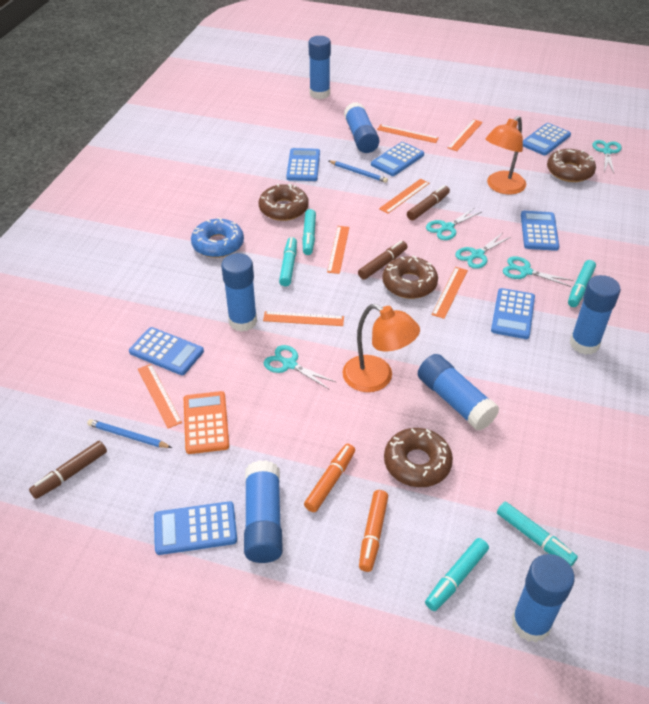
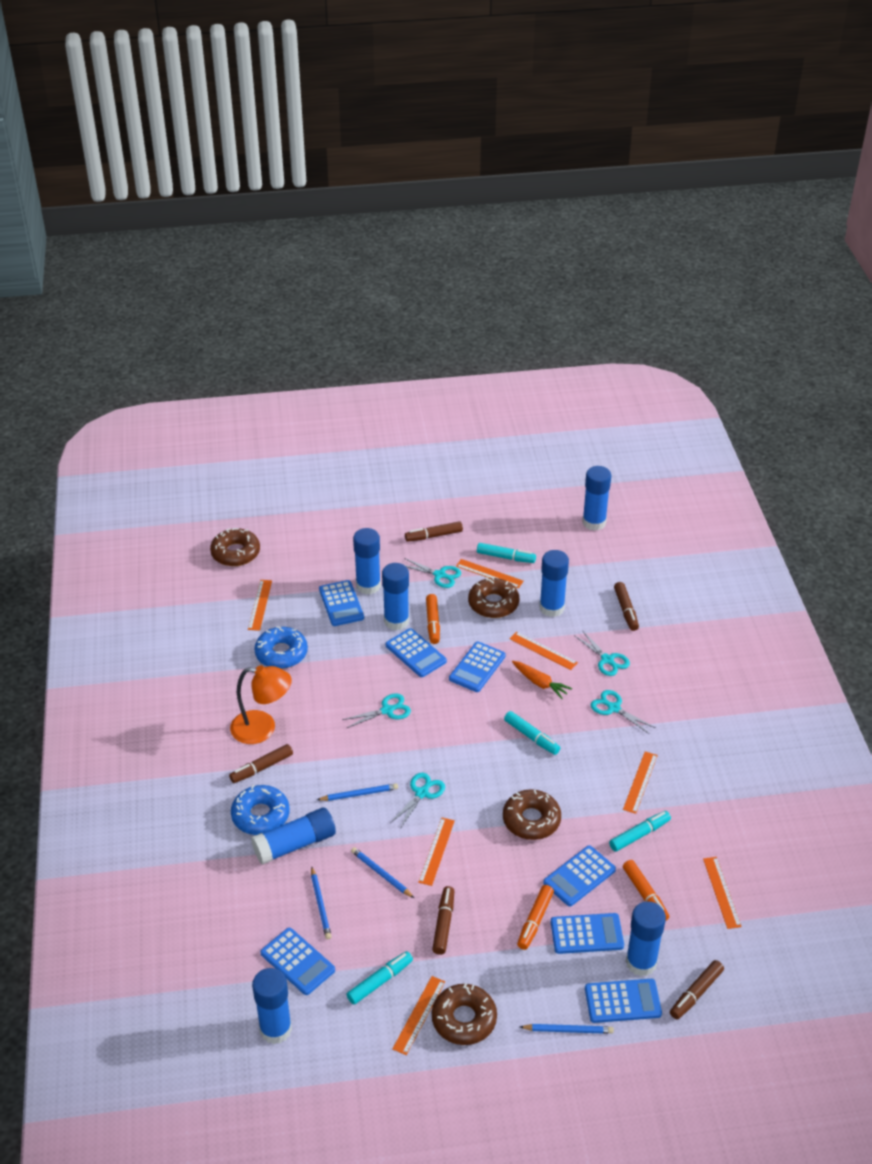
blue donut: [191,218,244,258] = 1 -> [231,785,289,835] [254,626,308,669] = 2
blue pencil: [87,419,172,448] [329,161,388,183] = 2 -> [311,867,332,939] [317,783,398,801] [351,847,414,898] [520,1024,614,1034] = 4
brown marker: [29,441,107,499] [358,241,408,280] [407,185,450,220] = 3 -> [229,744,293,783] [405,521,463,542] [432,886,454,955] [614,582,639,631] [670,960,724,1019] = 5
orange calculator: [184,391,229,454] = 1 -> none = 0
orange carrot: none = 0 -> [512,661,572,699] = 1
orange lamp: [342,304,420,392] [486,116,526,195] = 2 -> [230,665,292,744] = 1
orange marker: [304,444,355,512] [359,490,388,572] = 2 -> [426,594,440,644] [517,885,554,950] [623,860,669,921] = 3
turquoise marker: [279,237,297,286] [302,209,316,255] [425,538,489,611] [497,502,578,566] [568,260,596,307] = 5 -> [346,951,413,1005] [477,543,536,563] [504,711,560,755] [609,811,671,852] = 4

